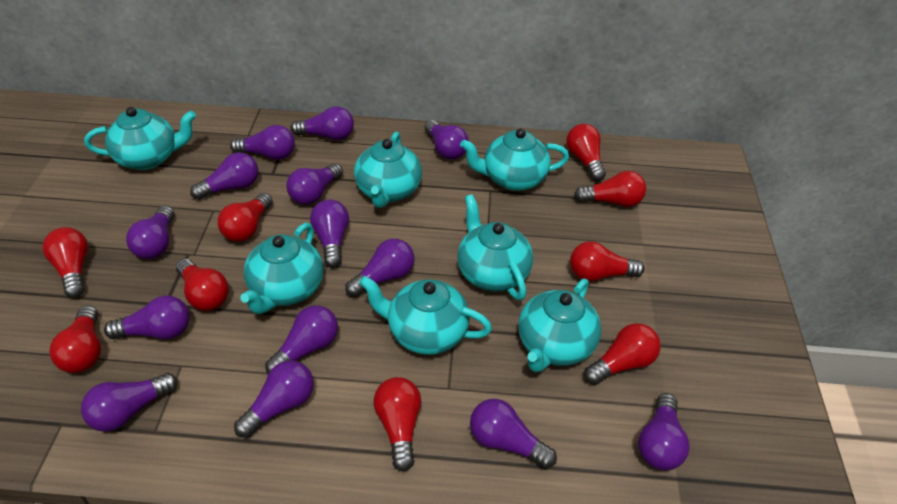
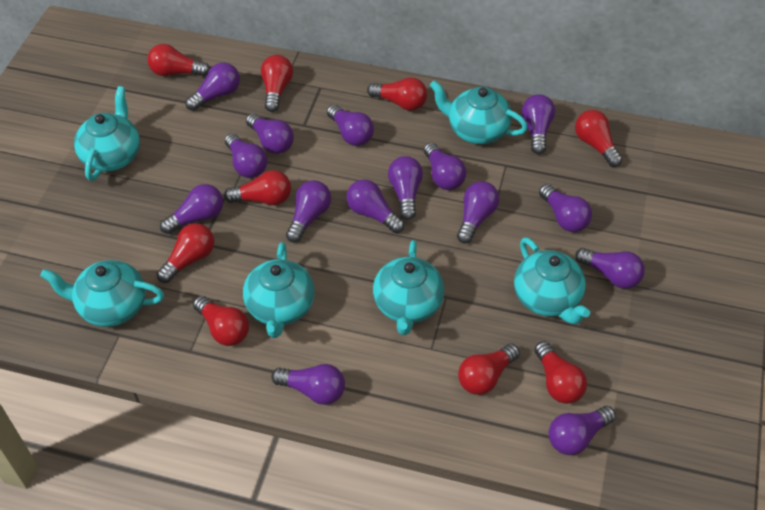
purple light bulb: [81,373,178,432] [104,295,190,340] [126,206,175,259] [190,152,258,200] [230,125,295,160] [234,360,314,438] [265,305,338,374] [286,163,343,205] [291,106,354,141] [310,199,349,268] [345,239,414,297] [424,120,469,160] [470,399,557,469] [638,393,690,471] = 14 -> [160,184,223,234] [186,62,240,111] [225,133,267,178] [246,113,294,154] [271,364,345,405] [286,180,331,243] [327,104,374,146] [346,179,404,233] [388,156,423,220] [424,142,466,190] [457,181,499,244] [522,94,555,154] [539,184,592,232] [549,406,616,455] [575,248,645,289] = 15
turquoise teapot: [84,107,196,170] [240,223,323,314] [354,132,422,208] [359,276,492,355] [457,194,533,300] [460,128,569,191] [518,279,601,372] = 7 -> [40,260,164,327] [74,86,140,181] [243,242,315,338] [373,240,444,335] [430,80,528,144] [514,237,590,324] = 6

